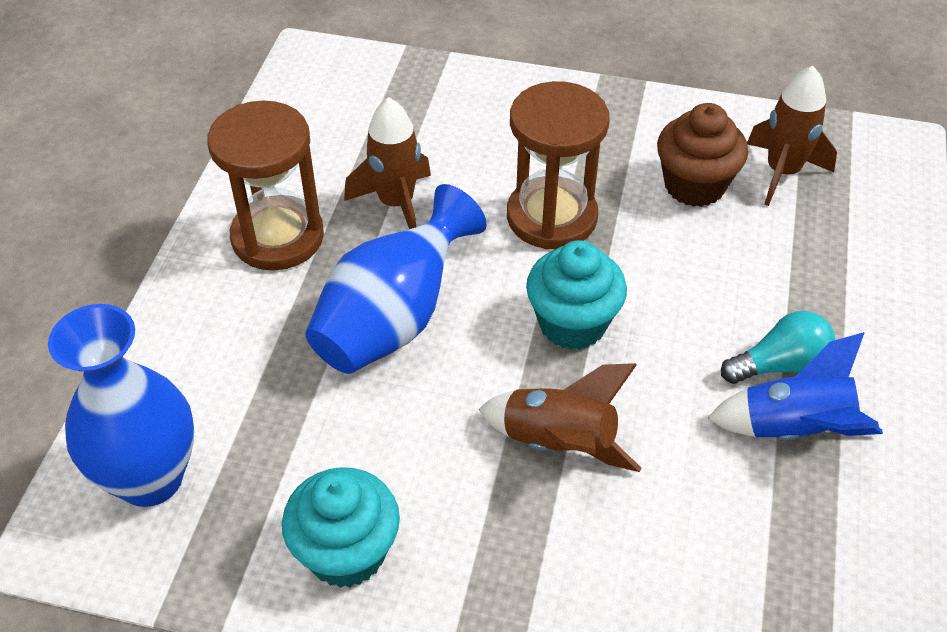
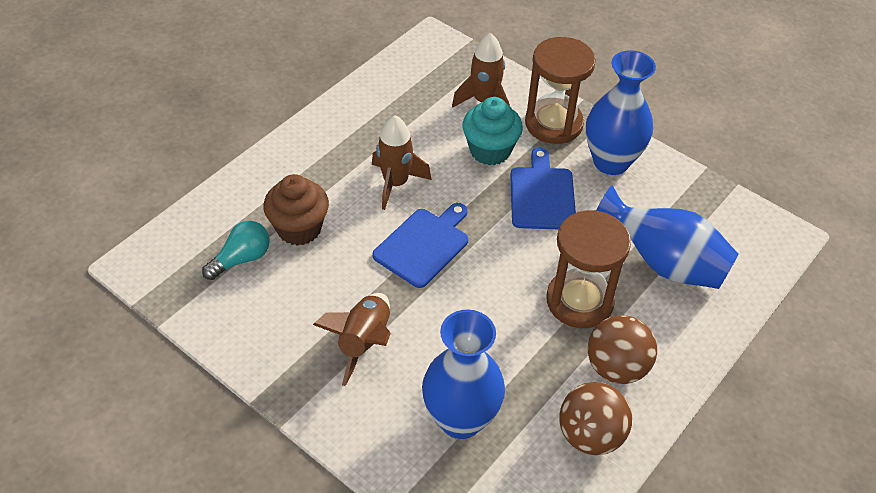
blue cutting board: none = 0 -> [373,203,468,288] [510,148,576,229] = 2
blue rocket: [708,332,883,441] = 1 -> none = 0
blue vase: [48,304,194,507] [305,184,487,374] = 2 -> [422,309,505,439] [586,50,656,175] [596,185,739,289] = 3
brown ball: none = 0 -> [559,382,632,455] [588,315,657,384] = 2
turquoise cupcake: [282,467,400,588] [526,240,627,350] = 2 -> [462,97,523,165] = 1

